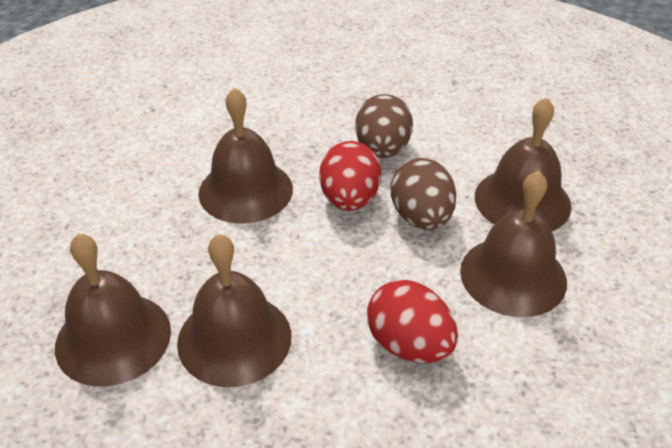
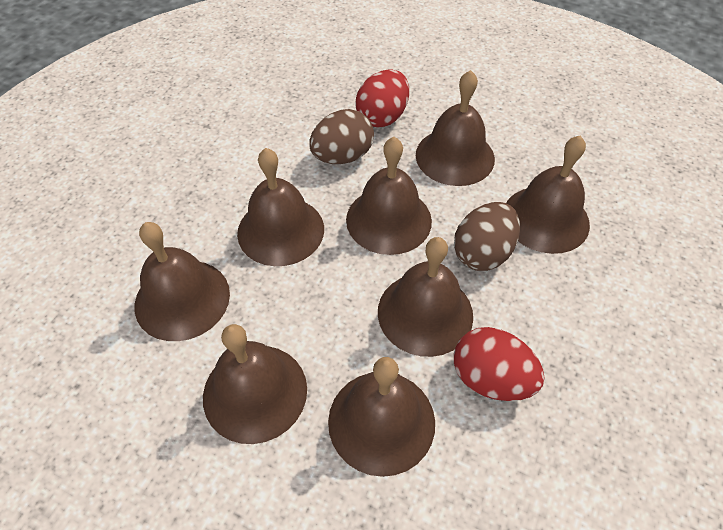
brown bell: [55,233,171,386] [177,234,292,387] [198,87,293,224] [460,171,567,317] [475,97,572,231] = 5 -> [135,222,230,341] [203,324,307,444] [237,148,324,266] [328,357,435,477] [346,137,432,255] [378,237,473,357] [416,70,495,186] [506,136,590,254] = 8

